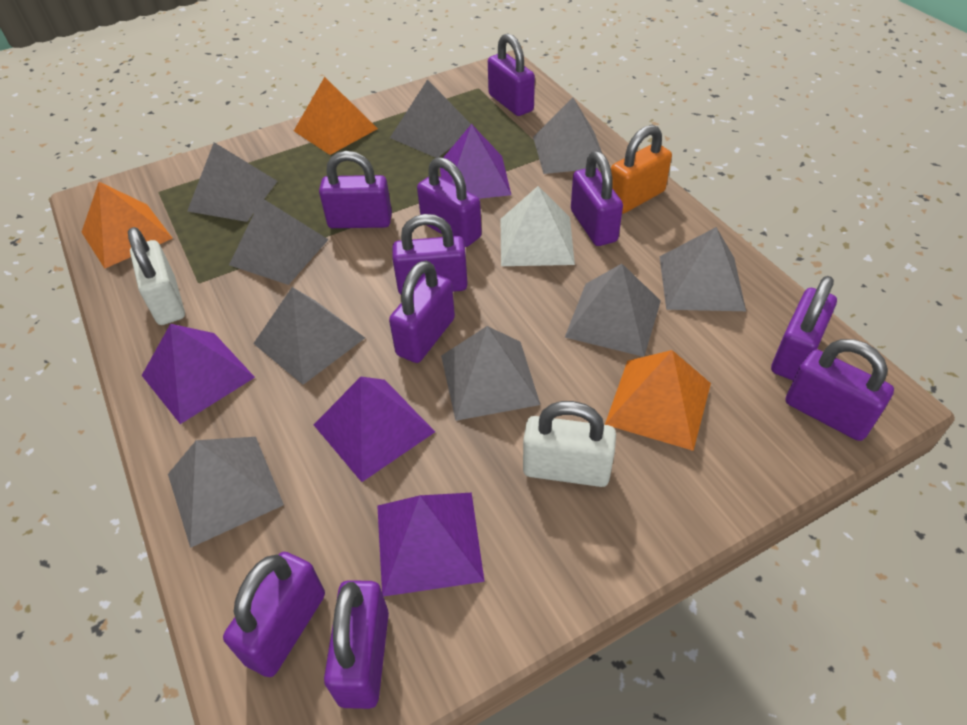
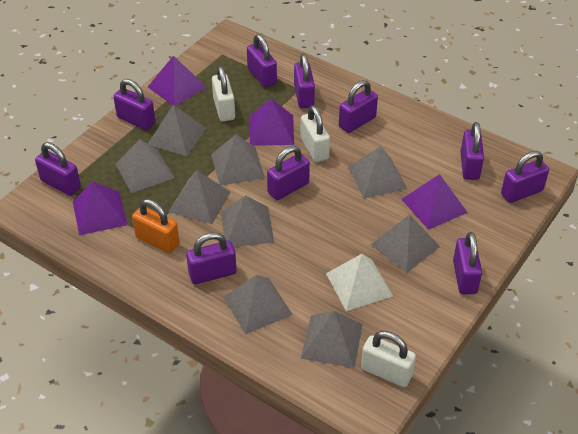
orange pyramid: [82,182,173,269] [294,77,378,155] [605,350,711,451] = 3 -> none = 0
white padlock: [128,227,185,325] [523,401,616,487] = 2 -> [212,66,235,121] [300,105,330,162] [361,331,416,387] = 3

